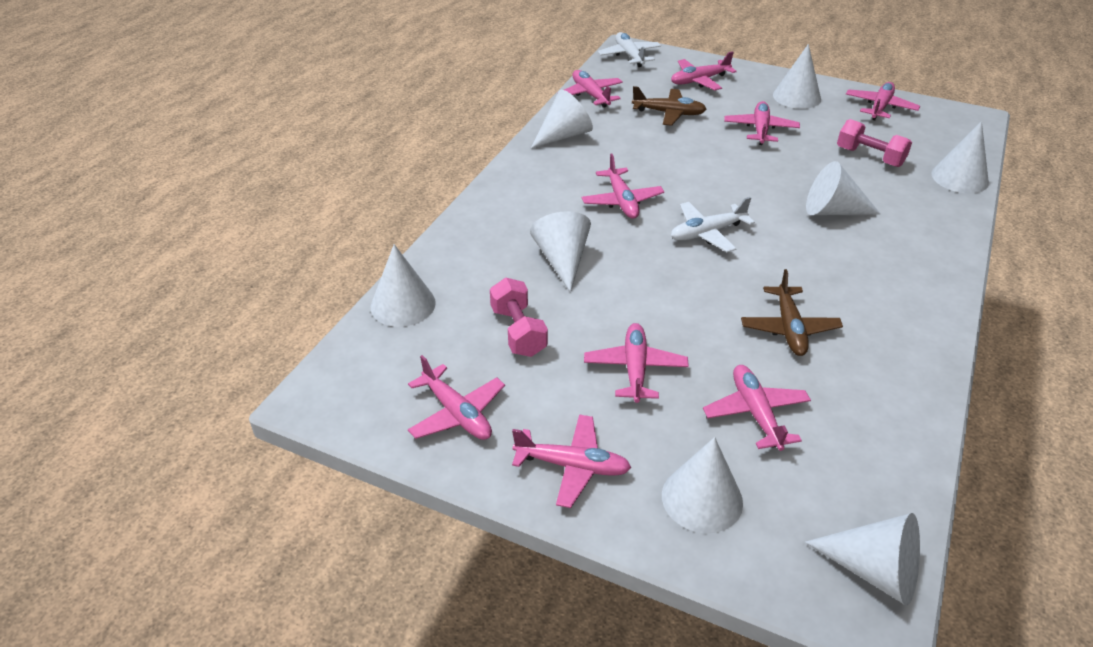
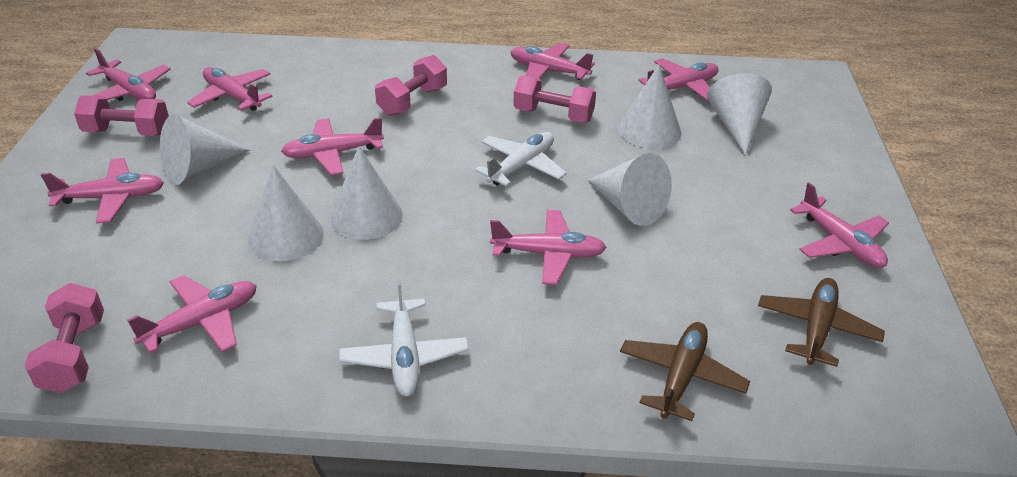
pink dumbbell: [490,278,548,357] [837,119,912,167] = 2 -> [25,283,104,393] [74,95,169,136] [375,55,447,116] [513,75,596,123] = 4
white cone: [371,244,436,327] [530,211,591,292] [531,90,593,148] [662,437,743,533] [773,44,821,109] [805,513,920,605] [806,161,881,215] [931,121,989,193] = 8 -> [160,114,250,185] [248,165,324,261] [330,146,403,240] [588,153,672,226] [618,65,681,148] [707,73,772,156] = 6

